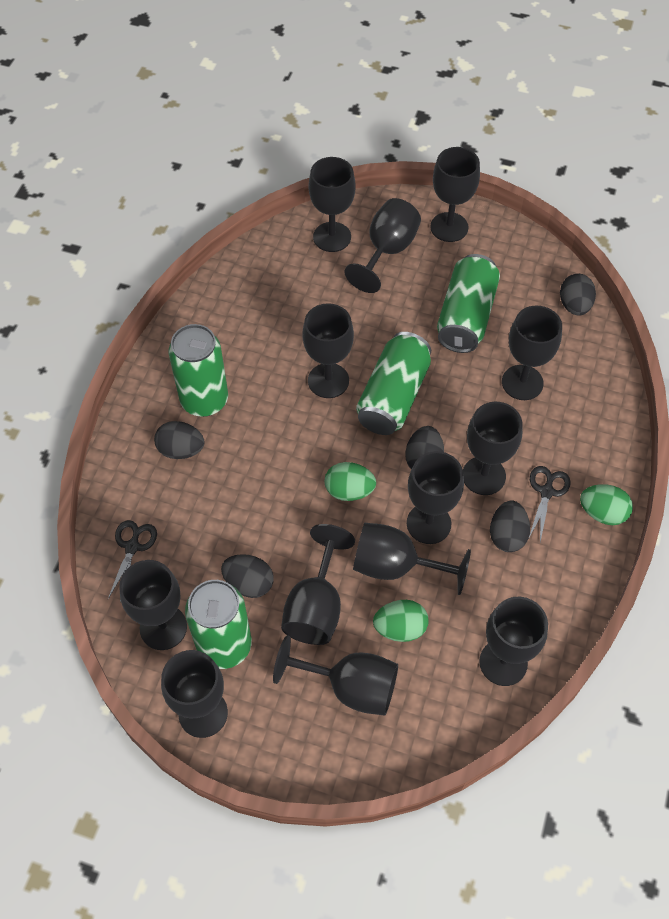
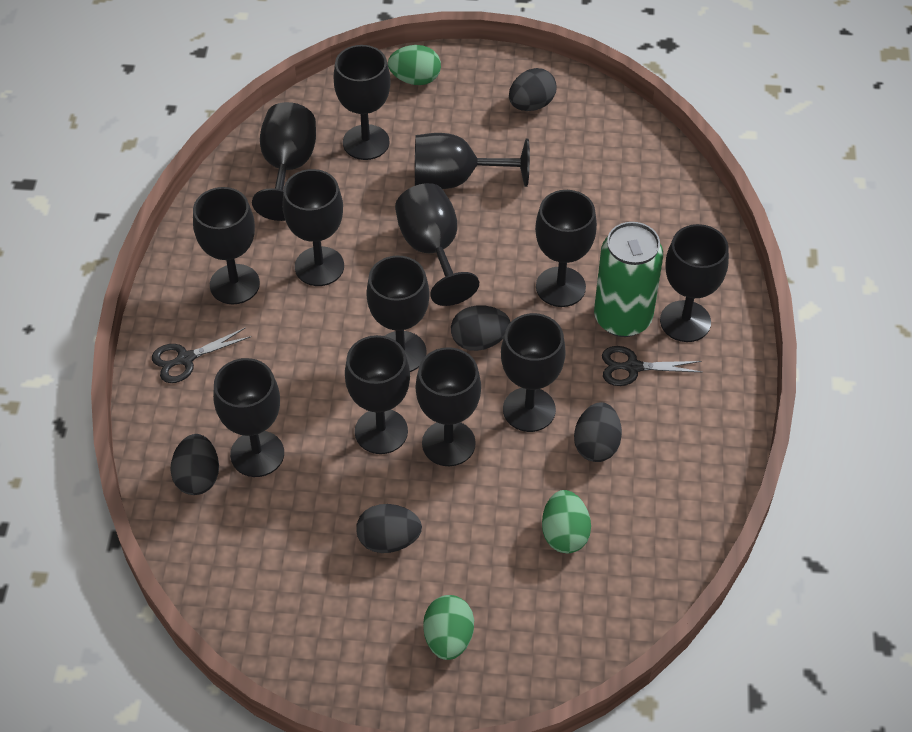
green can: [169,324,228,417] [185,580,252,669] [356,332,431,435] [437,254,500,353] = 4 -> [594,222,663,337] = 1

